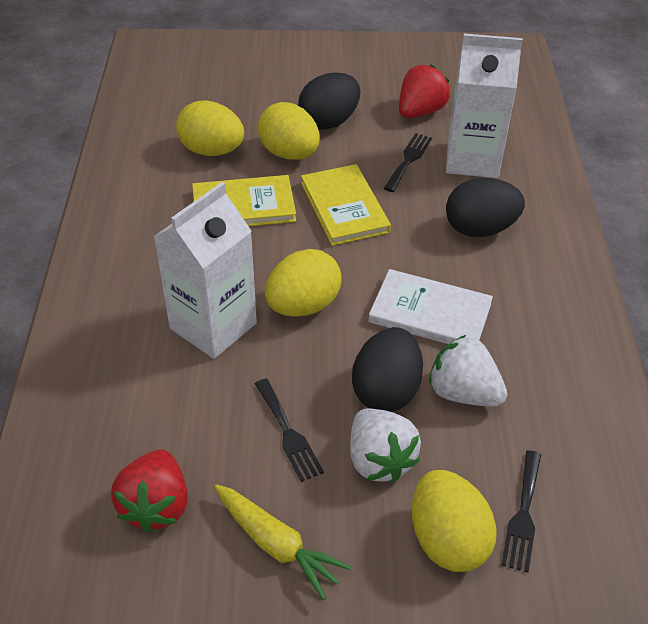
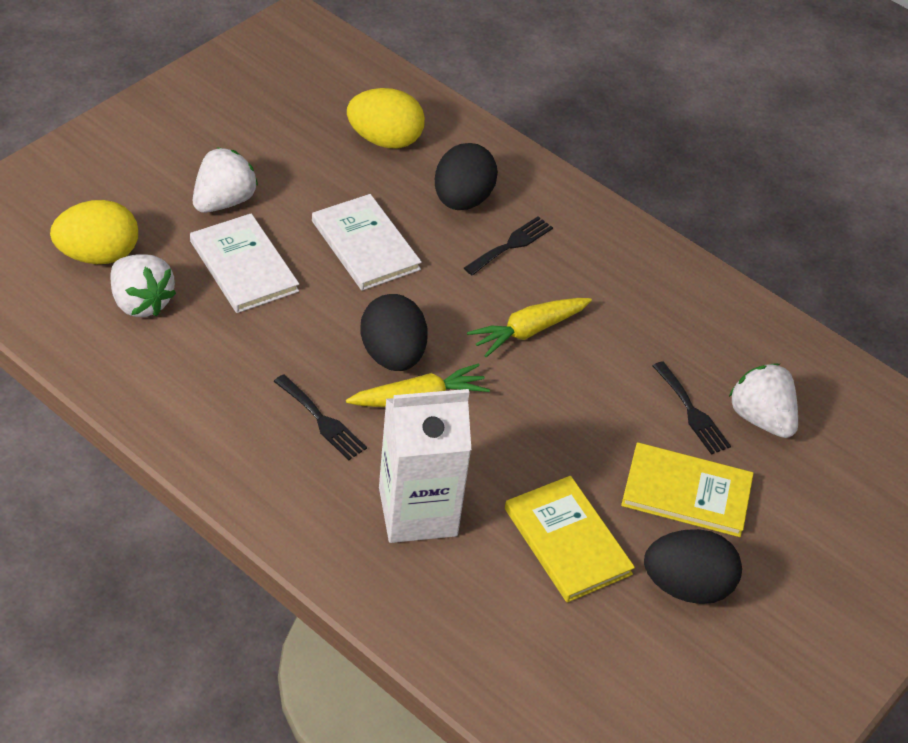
red strawberry: [111,450,188,533] [399,64,450,118] = 2 -> none = 0
white book: [368,269,493,344] = 1 -> [190,213,299,313] [312,194,422,291] = 2
white carton: [154,182,257,359] [446,34,523,178] = 2 -> [379,389,471,543] = 1
white strawberry: [350,408,421,483] [429,335,507,407] = 2 -> [110,254,176,317] [193,147,258,213] [729,363,798,438] = 3
yellow carrot: [214,484,352,600] = 1 -> [346,363,490,407] [467,298,592,357] = 2
yellow egg: [176,100,244,156] [257,102,320,160] [265,249,341,317] [412,470,497,572] = 4 -> [50,200,138,264] [347,88,425,148] = 2

